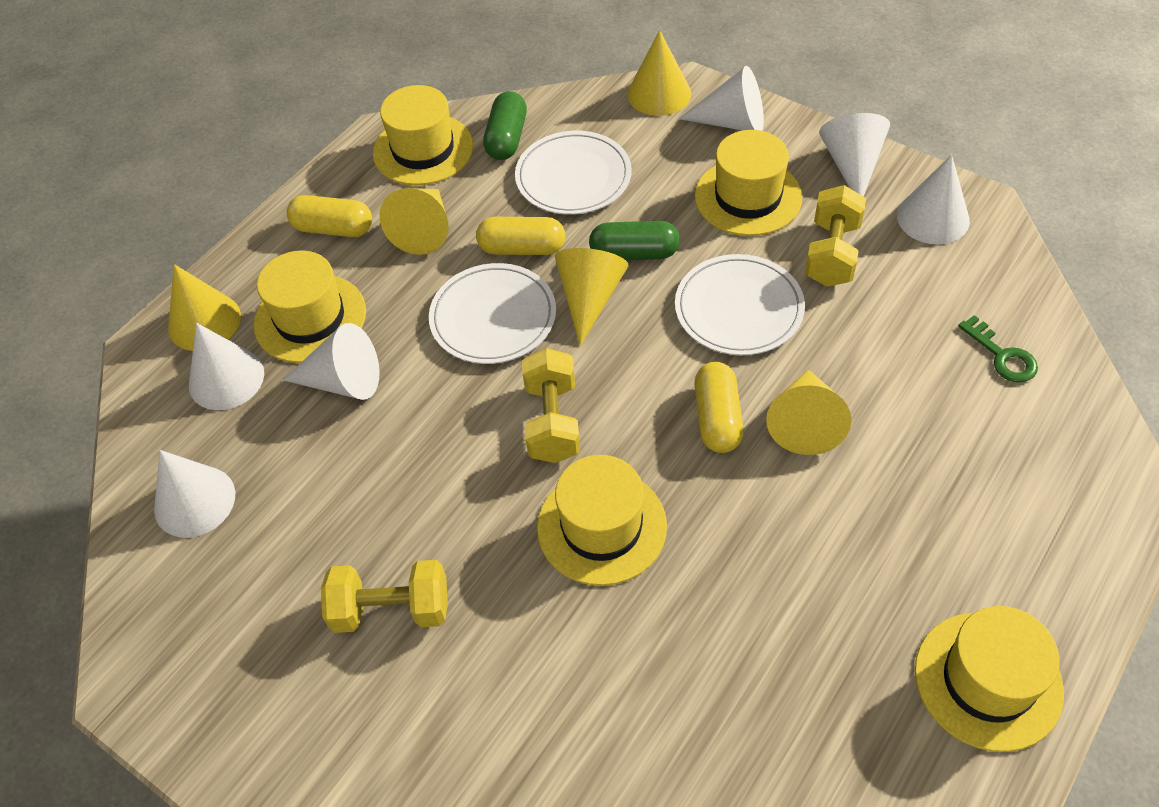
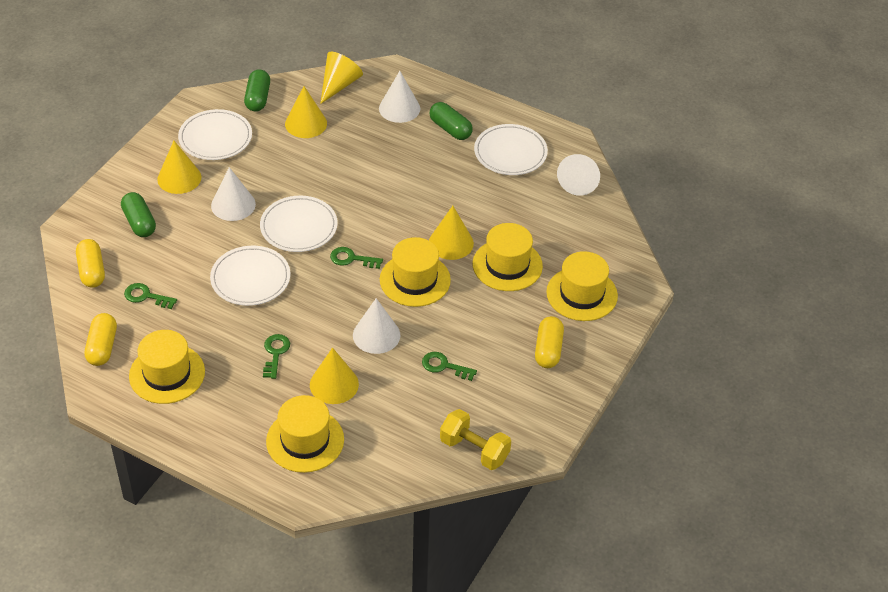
green capsule: [483,91,527,160] [589,221,680,260] = 2 -> [121,192,156,237] [244,69,270,112] [430,102,473,140] = 3
green key: [958,315,1038,383] = 1 -> [124,283,177,309] [263,334,290,379] [330,247,383,269] [422,352,477,381] = 4
white cone: [154,450,235,538] [189,323,264,410] [283,323,380,400] [679,66,764,131] [819,113,890,196] [897,155,970,245] = 6 -> [211,167,256,221] [353,298,400,354] [379,71,420,123] [557,154,600,196] = 4
white plate: [429,263,556,364] [515,131,632,215] [675,254,805,355] = 3 -> [178,109,252,160] [210,246,290,306] [260,196,338,252] [474,124,548,175] = 4
yellow dumbbell: [321,560,448,633] [522,348,580,463] [805,185,866,287] = 3 -> [440,409,511,470] = 1

